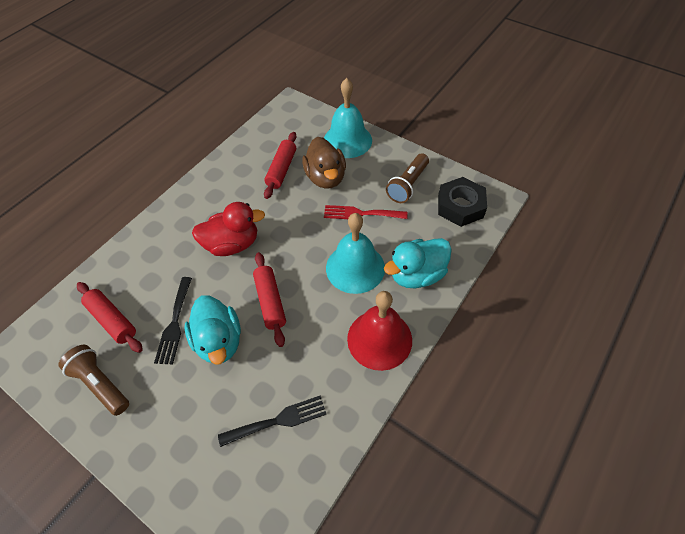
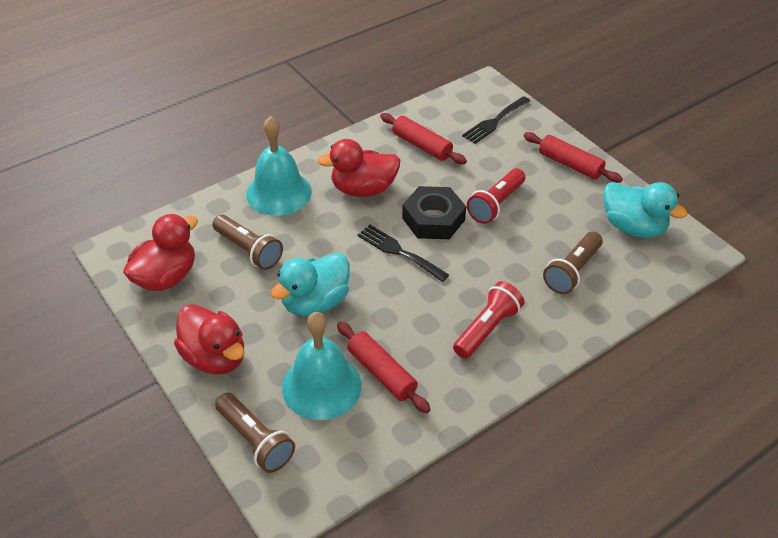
brown duck: [302,137,346,189] = 1 -> none = 0
brown flashlight: [58,345,129,416] [386,153,429,203] = 2 -> [212,215,283,270] [215,393,295,473] [543,231,603,294] = 3
red bell: [347,291,412,371] = 1 -> none = 0
red duck: [192,202,265,256] = 1 -> [123,214,198,291] [174,304,244,375] [317,139,400,197] = 3
red flashlight: none = 0 -> [453,281,524,359] [467,168,525,224] = 2
red fork: [324,205,408,219] = 1 -> none = 0

